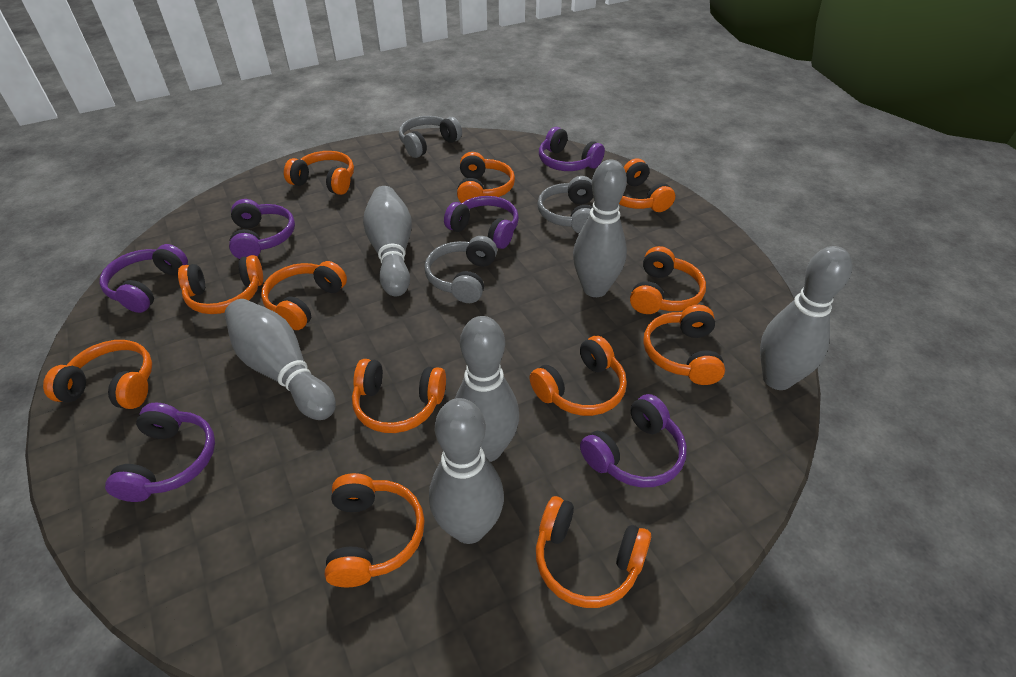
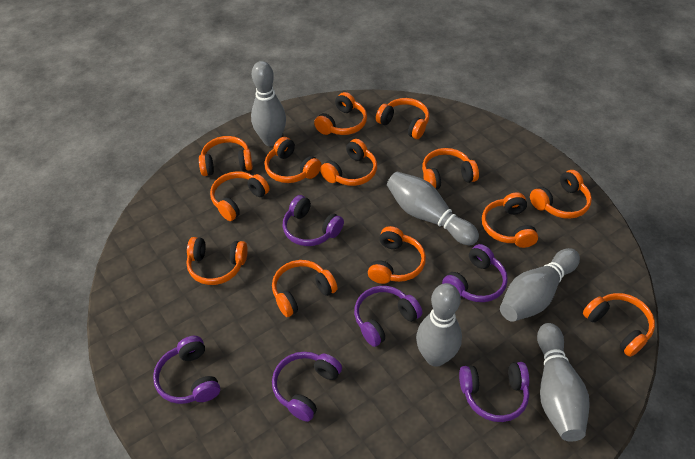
grey bowling pin: [225,299,336,420] [363,186,412,296] [429,398,504,544] [455,316,519,462] [573,159,627,297] [760,246,852,390] = 6 -> [251,61,286,147] [387,171,479,245] [416,283,462,367] [500,248,580,322] [537,323,590,442] = 5
grey headphones: [399,116,462,158] [424,236,497,303] [537,176,593,233] = 3 -> none = 0
orange headphones: [43,340,152,409] [178,255,263,314] [261,261,347,330] [284,151,354,195] [325,473,425,588] [352,359,446,433] [457,152,515,203] [529,336,627,416] [536,496,651,608] [619,158,675,212] [630,246,706,314] [643,305,725,385] = 12 -> [186,237,248,285] [199,136,253,176] [210,171,270,221] [265,137,322,183] [272,260,338,317] [314,92,367,135] [320,139,377,186] [368,226,426,284] [376,98,429,139] [422,148,479,190] [482,193,538,248] [530,170,592,219] [583,293,655,357] = 13

